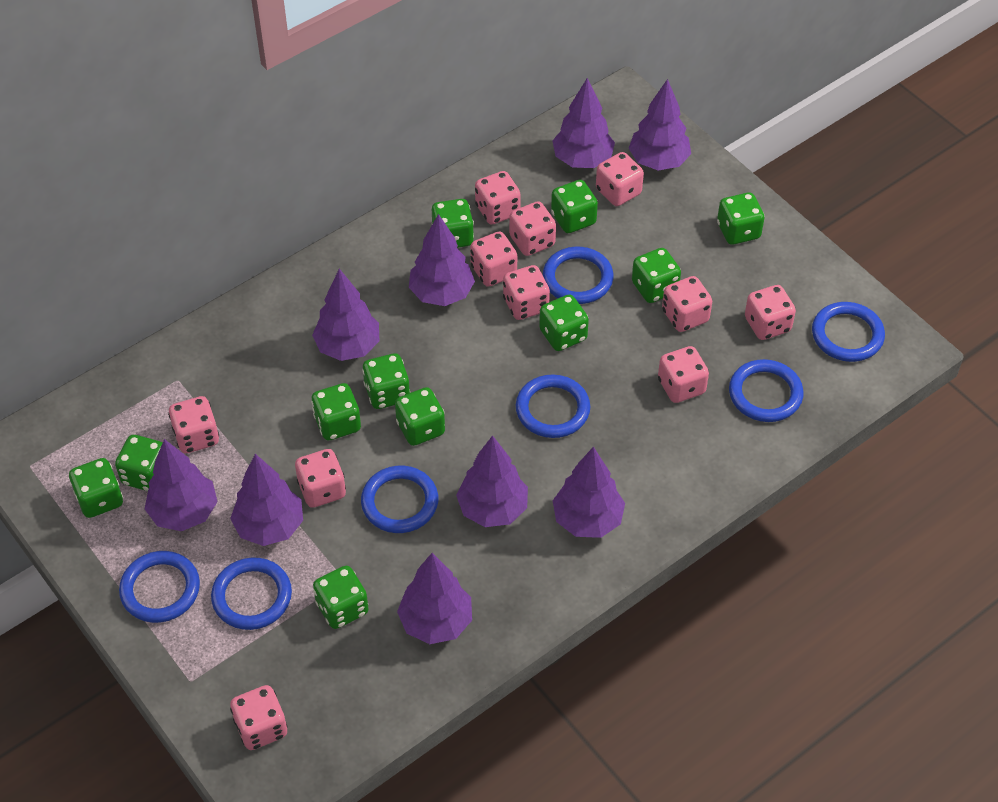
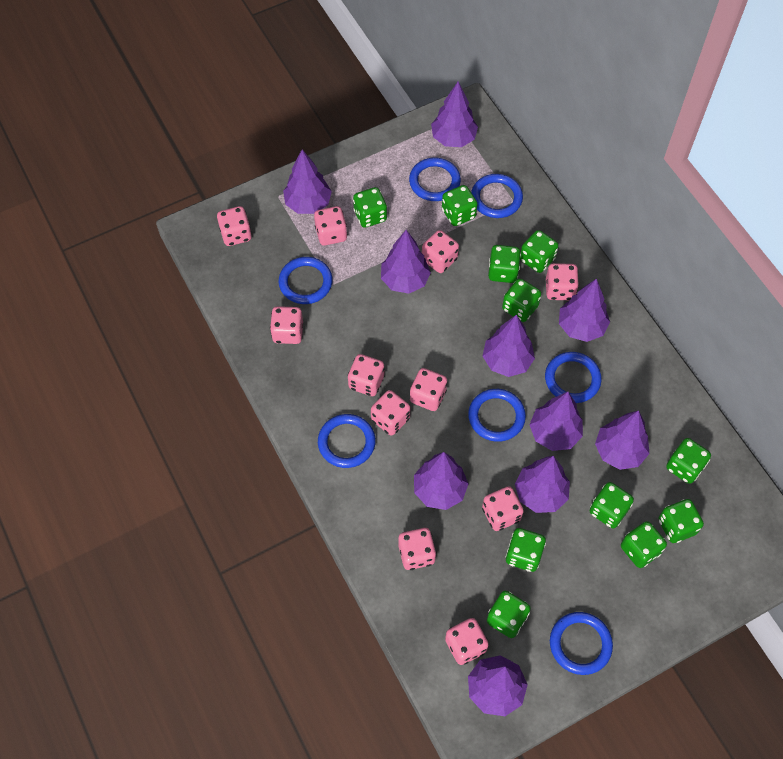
purple tree: [145,439,218,531] [230,454,303,546] [312,269,379,361] [397,553,472,644] [409,214,475,306] [456,435,528,527] [552,78,615,168] [553,446,625,538] [629,79,691,170] = 9 -> [283,149,332,214] [381,230,431,294] [414,452,469,510] [431,82,478,147] [468,656,528,716] [483,315,535,377] [515,456,570,513] [529,392,583,451] [559,279,610,342] [595,410,649,470] = 10

